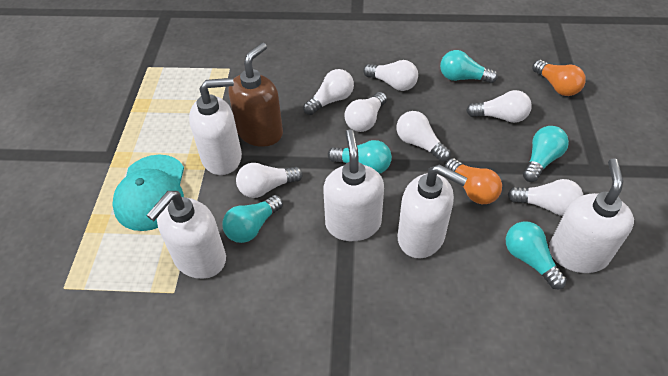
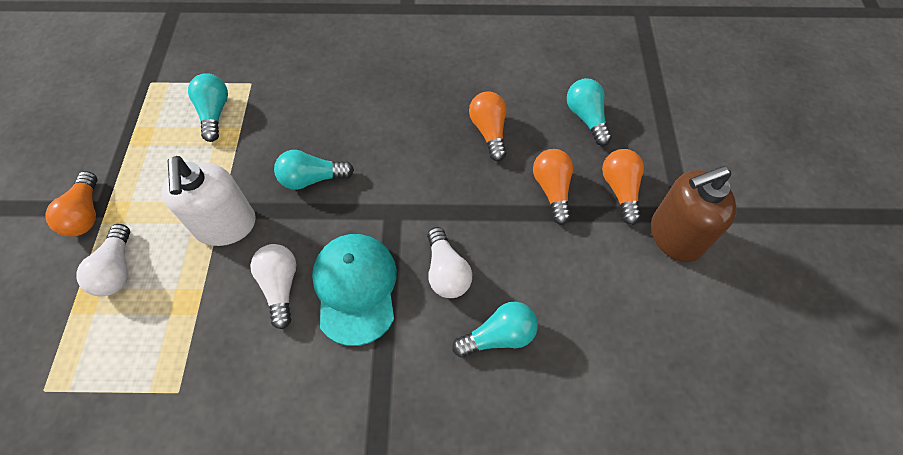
orange light bulb: [445,158,502,204] [532,60,586,96] = 2 -> [45,171,97,237] [469,91,506,161] [533,149,573,225] [602,149,644,225] = 4
turquoise light bulb: [223,195,283,243] [328,140,392,174] [440,50,498,83] [506,221,567,290] [523,126,569,182] = 5 -> [188,73,228,142] [274,150,354,190] [452,302,538,357] [567,78,612,146] = 4
white light bulb: [236,163,303,198] [303,69,354,115] [345,92,387,132] [363,60,418,91] [396,111,451,162] [466,90,532,123] [508,179,583,216] = 7 -> [76,224,130,296] [251,244,296,329] [427,227,472,298] = 3
white soap dispenser: [146,191,226,279] [189,78,242,175] [323,129,384,241] [398,164,468,258] [549,158,634,273] = 5 -> [161,156,256,246] = 1

